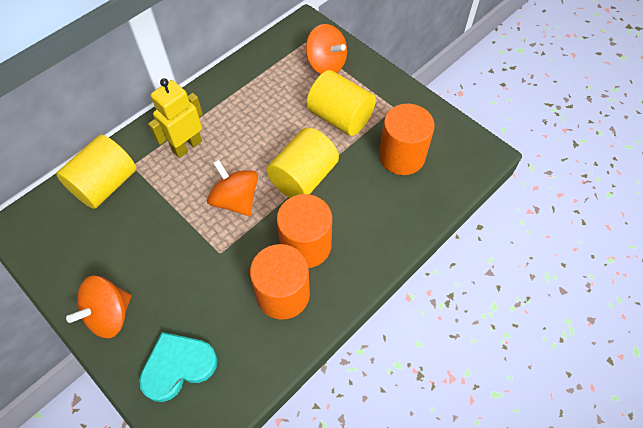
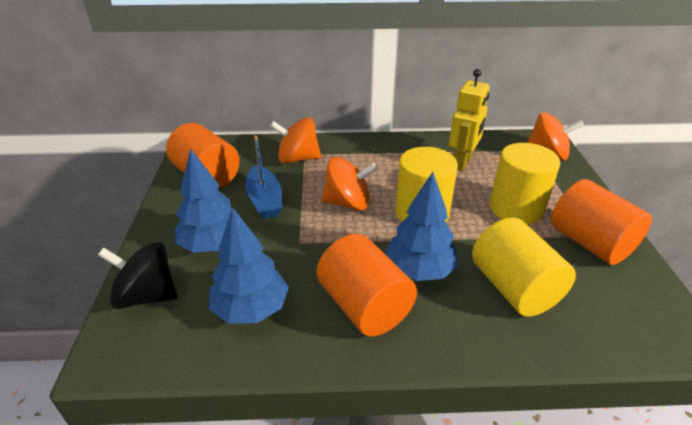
black spinning top: none = 0 -> [98,242,177,309] = 1
blue boat: none = 0 -> [245,135,282,219] = 1
blue tree: none = 0 -> [175,149,232,253] [209,208,289,324] [385,172,458,281] = 3
turquoise heart: [139,332,218,402] = 1 -> none = 0

